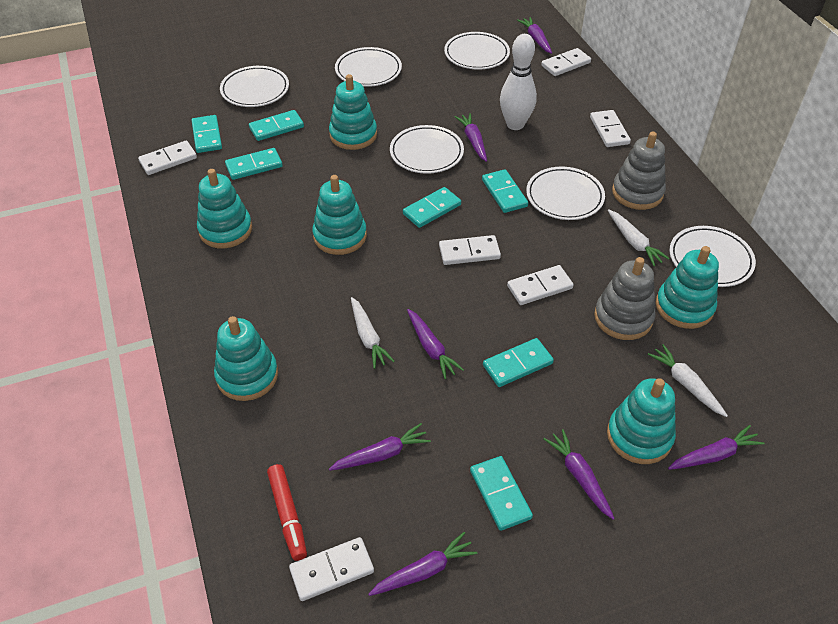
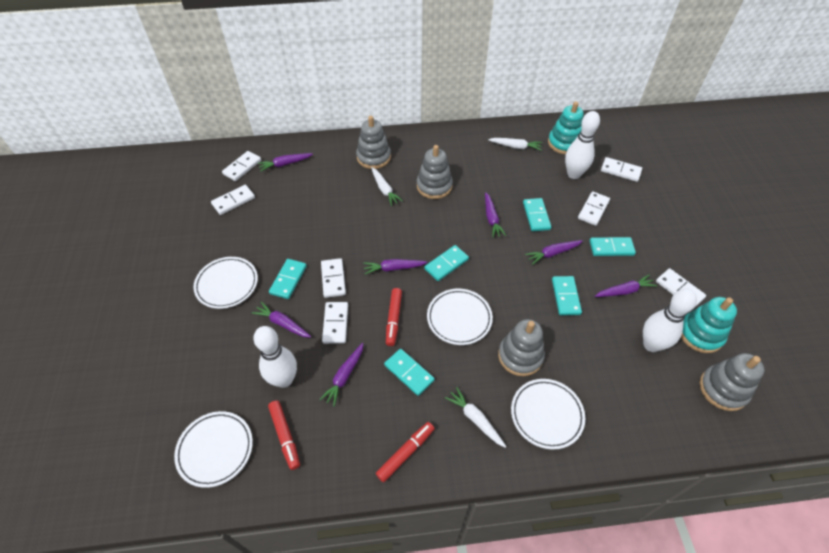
grey stacking toy: [594,257,655,340] [612,132,666,210] = 2 -> [356,116,391,169] [417,145,453,199] [498,319,545,376] [700,353,764,411] = 4
red marker: [267,464,307,561] = 1 -> [268,400,300,470] [376,422,435,482] [386,288,402,346] = 3
turquoise domino: [192,115,222,153] [225,148,283,180] [249,110,304,141] [403,187,461,228] [470,456,533,531] [482,169,528,213] [483,338,554,387] = 7 -> [269,259,307,299] [384,349,435,396] [424,245,469,281] [523,198,551,231] [552,276,582,315] [590,237,636,256] = 6
turquoise stacking toy: [197,169,252,248] [214,316,278,401] [312,175,367,255] [329,74,377,150] [607,378,676,464] [656,246,719,329] = 6 -> [548,101,584,154] [681,297,737,353] = 2
white bowling pin: [500,34,537,130] = 1 -> [253,326,297,388] [565,111,600,179] [643,288,697,352] = 3
white domino: [138,140,197,175] [289,537,374,601] [439,235,501,265] [507,265,573,305] [541,48,591,76] [590,110,631,147] = 6 -> [211,185,255,215] [222,151,261,181] [321,258,346,298] [322,302,348,344] [578,191,610,226] [601,157,642,182] [656,268,706,309] = 7
white plate: [220,66,289,107] [335,47,402,87] [390,125,464,174] [444,32,510,70] [526,167,605,220] [669,226,756,287] = 6 -> [174,411,253,488] [193,257,258,309] [427,289,493,345] [511,379,585,450] = 4

